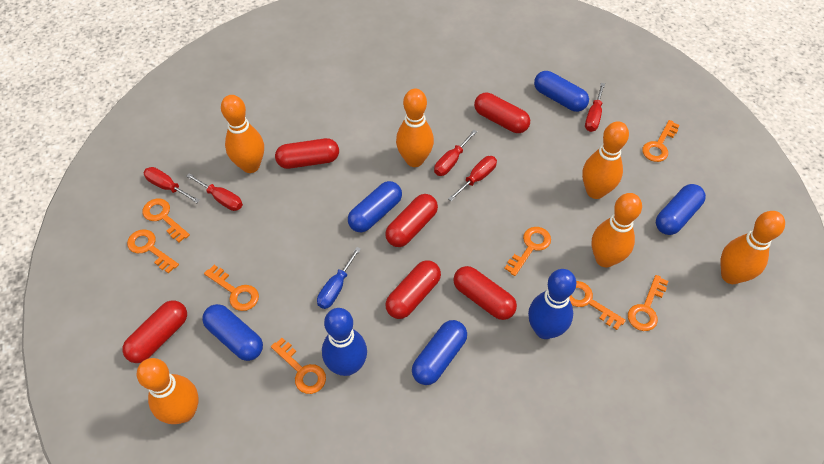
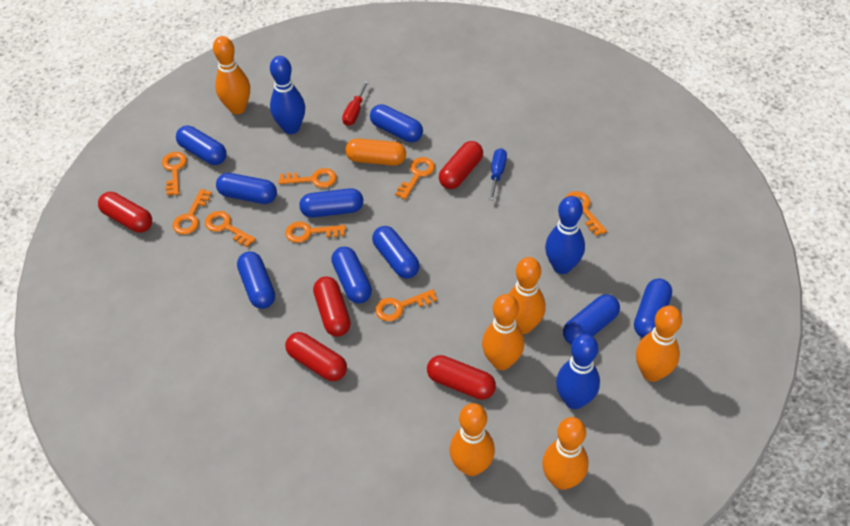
blue bowling pin: [322,308,367,376] [528,269,576,339] = 2 -> [270,56,305,134] [545,196,585,274] [556,334,600,409] = 3
blue capsule: [202,304,263,361] [348,181,402,232] [412,320,467,385] [534,71,589,112] [656,184,706,235] = 5 -> [176,125,227,165] [216,173,277,204] [237,252,275,309] [299,188,363,218] [331,247,372,303] [370,104,423,142] [372,226,420,279] [563,294,620,345] [634,279,672,338] = 9
orange capsule: none = 0 -> [345,138,406,166] = 1
red capsule: [122,301,187,363] [275,138,339,169] [385,194,438,247] [385,260,441,319] [453,266,517,320] [474,93,530,133] = 6 -> [98,192,152,233] [285,332,347,381] [313,276,351,337] [427,355,496,400] [439,141,483,189] = 5
red screwdriver: [144,167,200,203] [186,173,243,211] [434,130,477,176] [448,156,497,201] [585,83,605,132] = 5 -> [342,80,369,126] = 1

